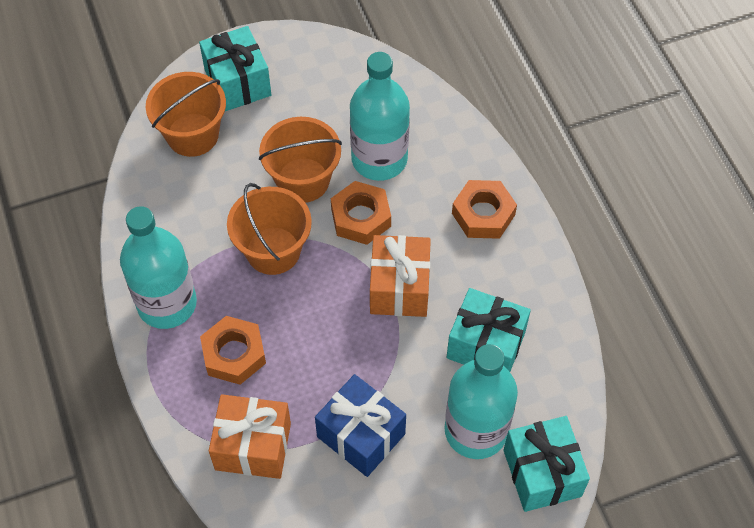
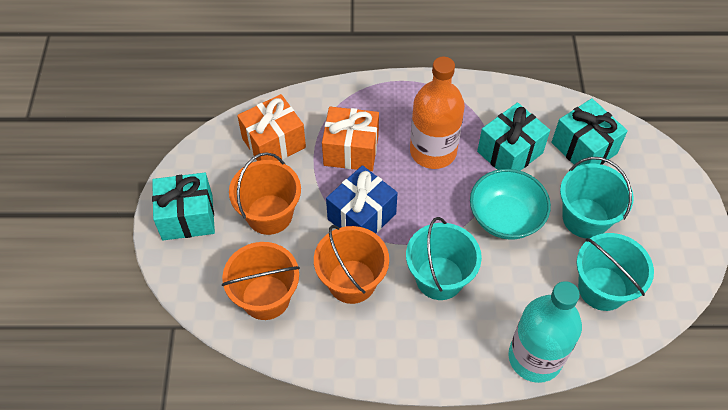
orange bottle: none = 0 -> [410,57,465,169] = 1
orange nut: [200,316,266,385] [331,181,391,245] [452,180,517,239] = 3 -> none = 0
turquoise bottle: [120,206,197,329] [350,52,410,181] [444,344,518,459] = 3 -> [508,281,582,383] = 1
turquoise bowl: none = 0 -> [470,169,551,240] = 1
turquoise bucket: none = 0 -> [406,217,482,300] [560,157,634,239] [577,233,654,311] = 3

